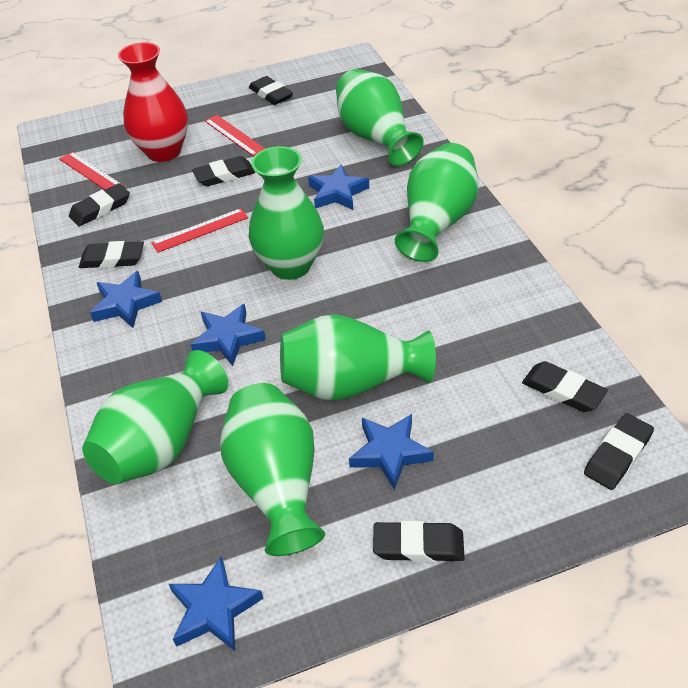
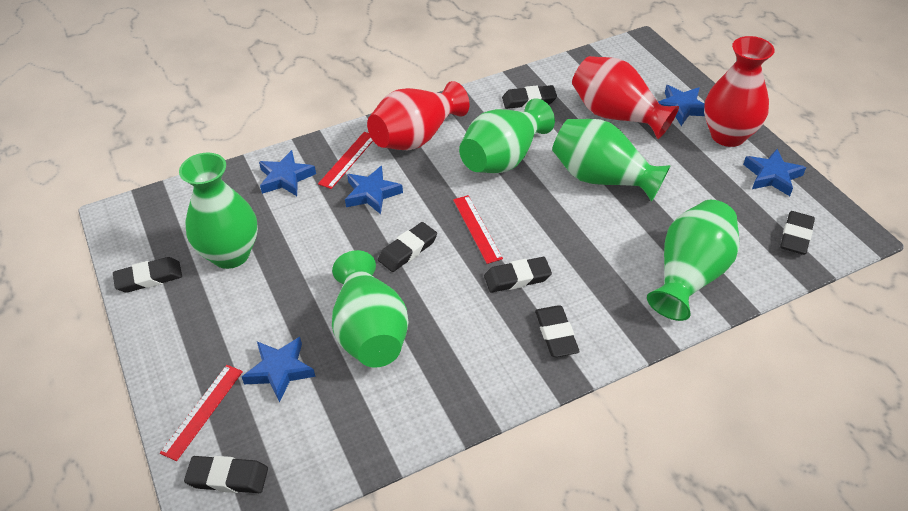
green vase: [82,350,228,484] [220,383,325,556] [249,146,324,280] [280,314,436,401] [336,69,424,166] [395,143,479,262] = 6 -> [179,153,258,269] [332,250,408,368] [459,99,555,173] [552,119,671,202] [647,200,739,321] = 5
red vase: [118,42,188,162] = 1 -> [367,81,469,150] [572,56,679,139] [704,36,775,147] = 3

